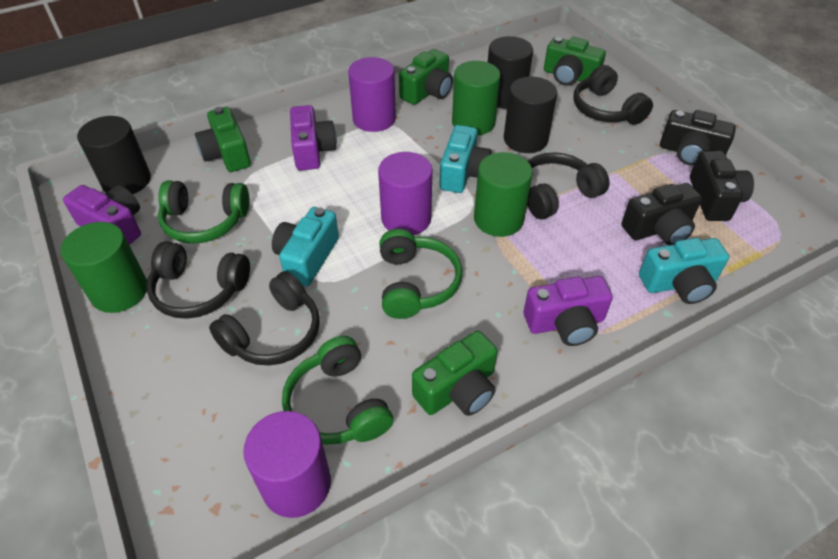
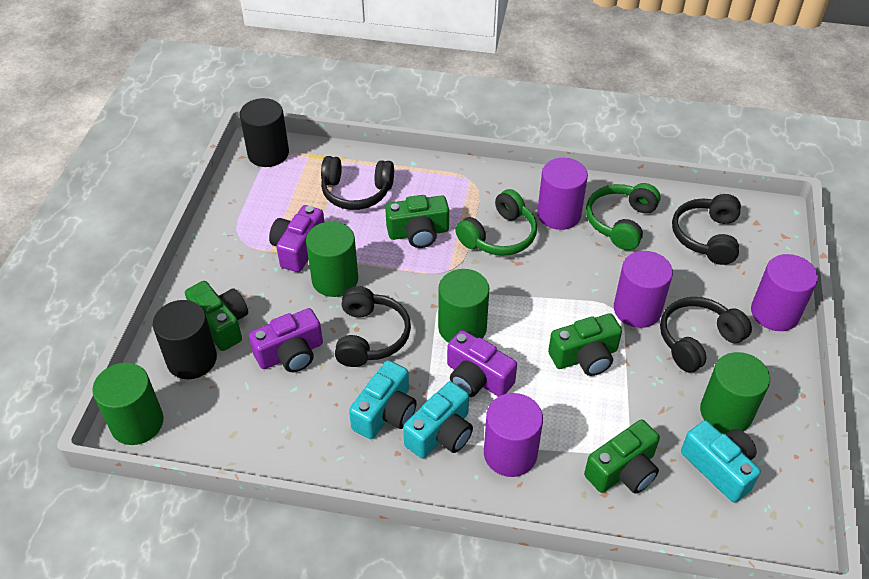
black camera: [622,183,702,245] [660,110,736,166] [690,151,754,221] = 3 -> none = 0
black cylinder: [77,116,151,194] [488,36,533,109] [504,77,557,153] = 3 -> [153,300,217,379] [240,98,289,167] = 2
green cylinder: [61,222,147,313] [452,61,501,136] [474,152,533,237] = 3 -> [92,363,164,445] [306,221,358,297] [438,269,489,343] [700,352,770,434] = 4
green headphones: [158,180,249,244] [282,336,393,445] [379,229,462,319] = 3 -> [455,189,537,256] [586,183,661,250] = 2
purple cylinder: [243,411,331,518] [348,57,396,132] [378,152,432,235] = 3 -> [484,393,543,477] [537,158,588,230] [614,251,673,328] [751,254,818,331] = 4

